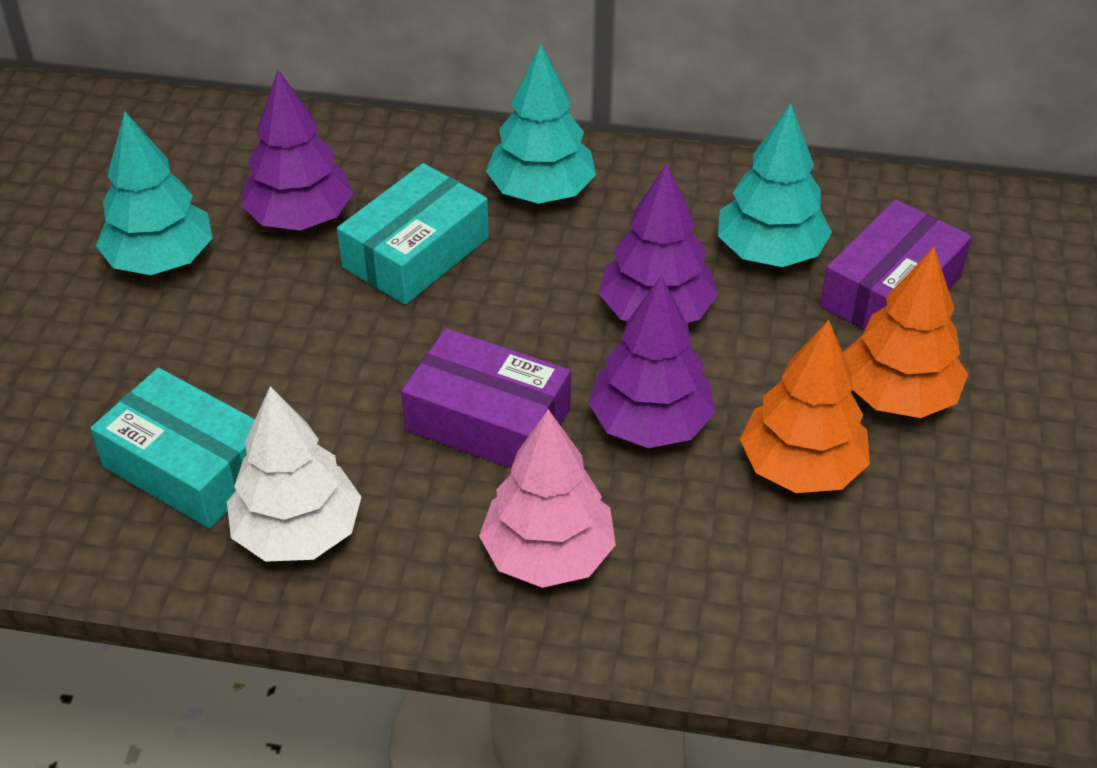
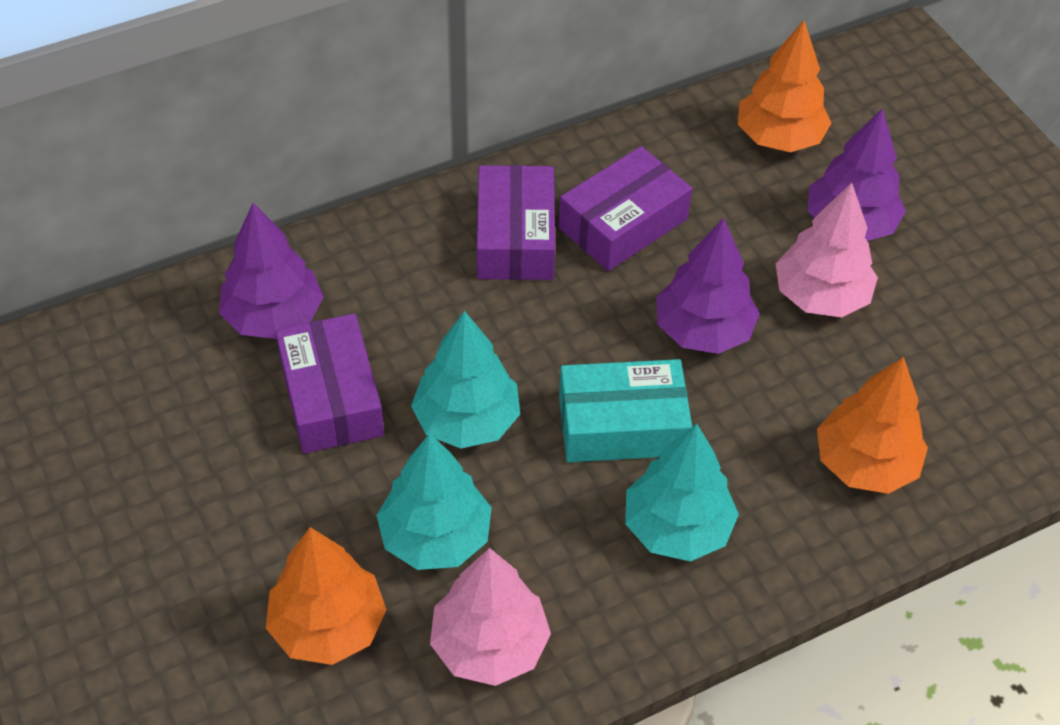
orange tree: [740,320,870,493] [843,247,968,418] = 2 -> [266,527,387,665] [738,20,831,152] [817,357,928,494] = 3
pink tree: [479,409,616,588] = 1 -> [430,548,551,686] [776,183,878,318] = 2
purple box: [401,328,571,468] [820,199,972,330] = 2 -> [275,314,384,454] [477,165,555,280] [559,146,692,271] = 3
turquoise box: [90,368,255,529] [337,163,489,305] = 2 -> [559,359,692,462] = 1
white tree: [227,386,361,562] = 1 -> none = 0

